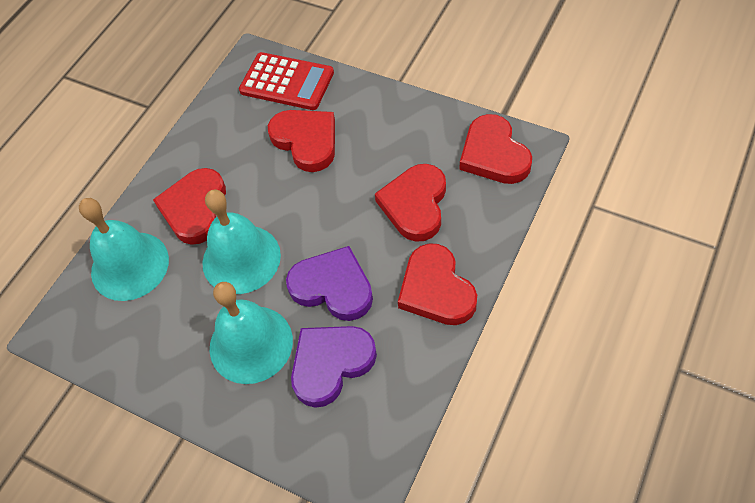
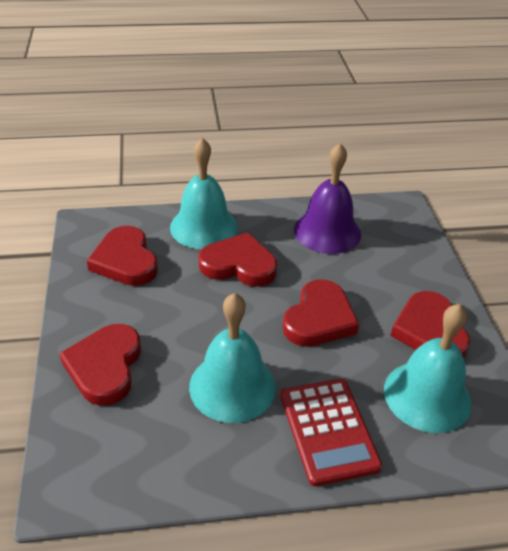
purple bell: none = 0 -> [294,143,361,254] = 1
purple heart: [286,246,373,321] [291,326,377,408] = 2 -> none = 0

